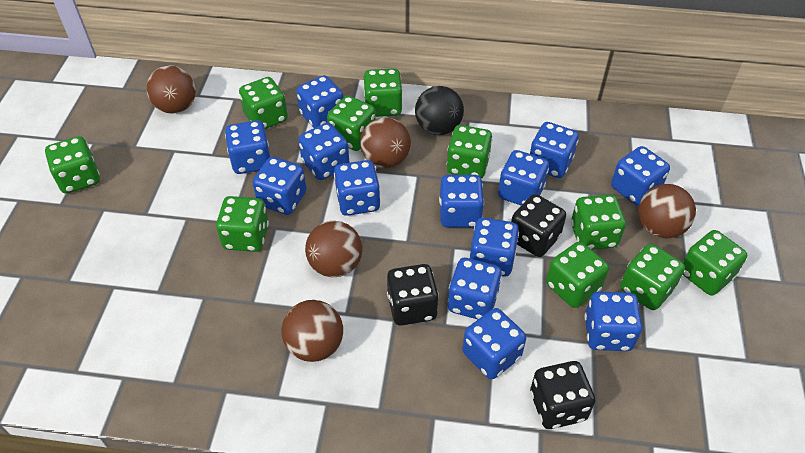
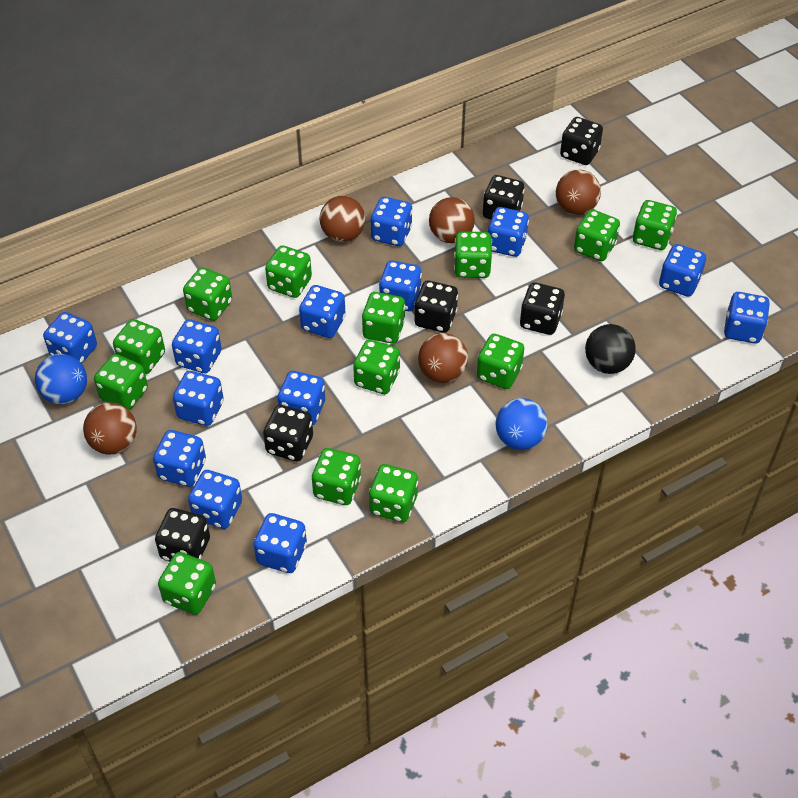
black dice: [387,264,439,326] [511,194,566,257] [530,361,595,429] = 3 -> [155,508,210,562] [263,405,313,461] [414,280,458,333] [483,175,524,219] [520,282,565,335] [560,117,603,165] = 6
blue ball: none = 0 -> [35,354,87,404] [495,398,548,450] = 2
green dice: [45,136,100,194] [216,196,269,252] [239,77,288,129] [327,96,376,151] [364,68,403,117] [446,125,492,179] [546,242,609,308] [571,194,626,250] [620,244,685,310] [682,230,747,296] = 10 -> [94,354,148,410] [113,319,165,374] [158,552,216,615] [183,267,232,321] [265,246,312,298] [312,448,361,505] [353,339,400,394] [362,292,405,344] [369,464,418,522] [454,231,492,278] [477,334,524,389] [574,210,620,261] [633,200,677,250] = 13

